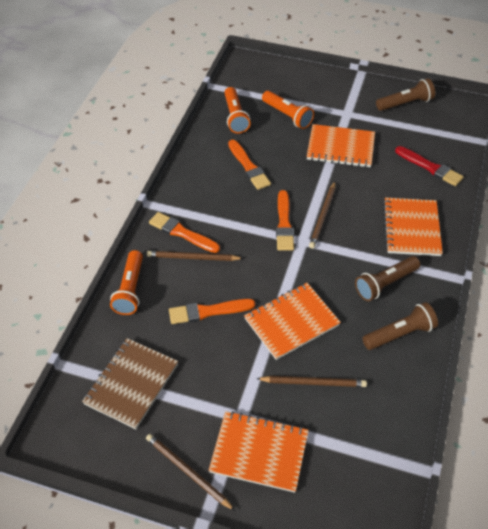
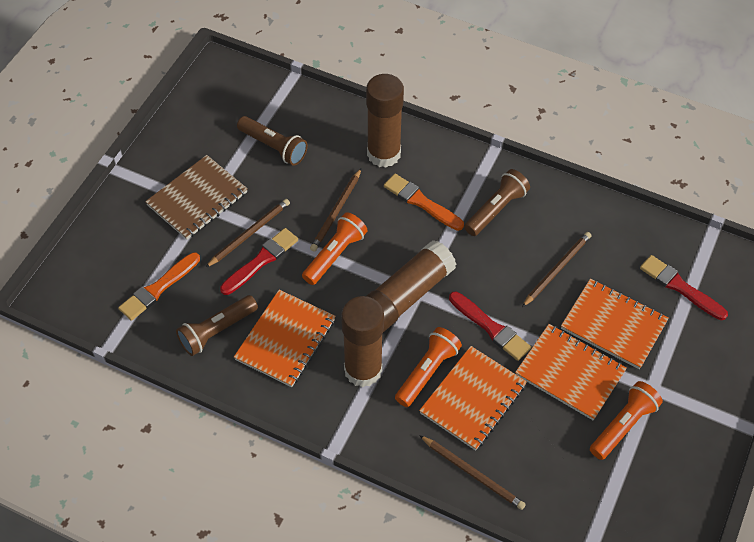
brown glue stick: none = 0 -> [341,296,384,387] [366,74,404,168] [366,240,457,332] = 3
orange brush: [149,212,220,253] [169,299,255,324] [228,140,271,190] [276,190,294,250] = 4 -> [118,252,200,321] [384,174,464,231] = 2
red brush: [395,146,464,186] = 1 -> [220,228,298,295] [449,292,531,361] [640,255,728,320] = 3

